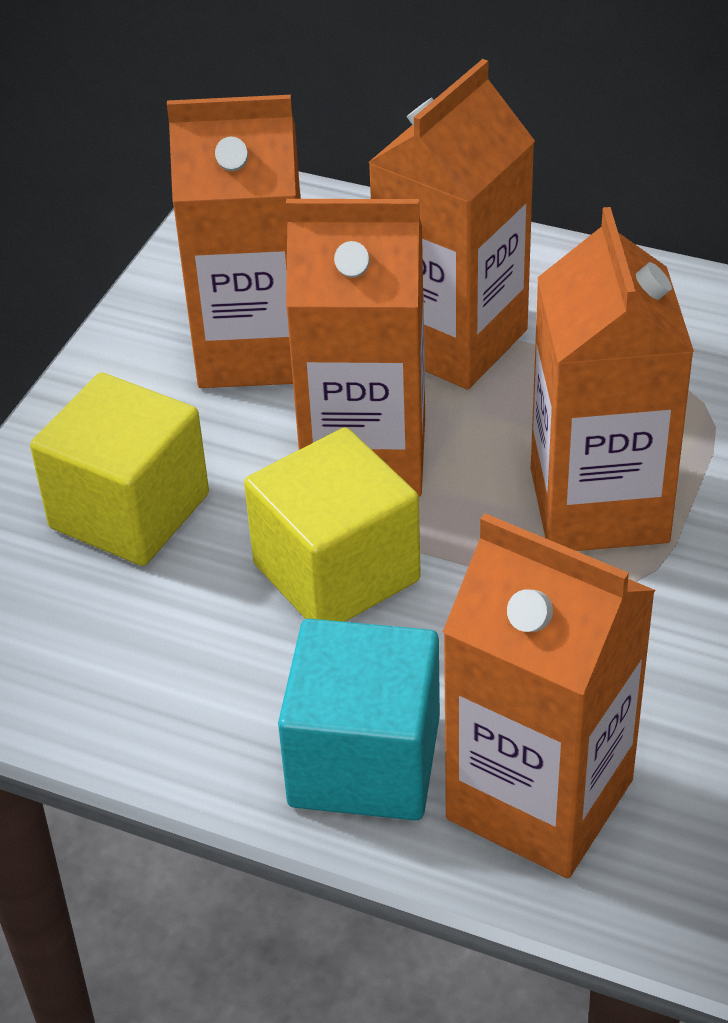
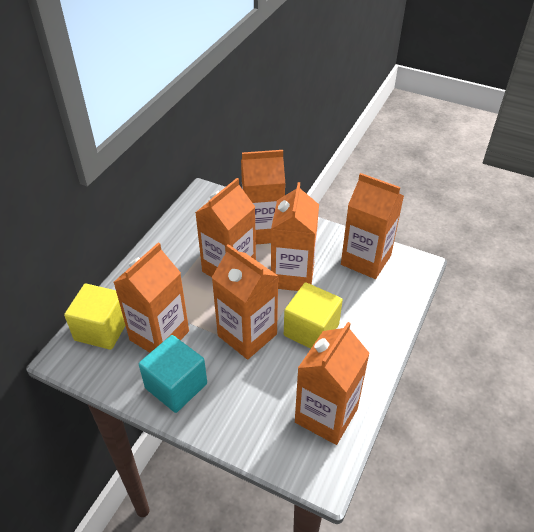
orange carton: [167,95,301,388] [286,199,425,497] [368,59,535,390] [443,513,655,878] [531,207,694,551] = 5 -> [113,243,189,353] [195,178,256,277] [212,244,278,360] [241,150,285,244] [271,182,319,291] [295,322,370,445] [341,173,404,279] = 7

